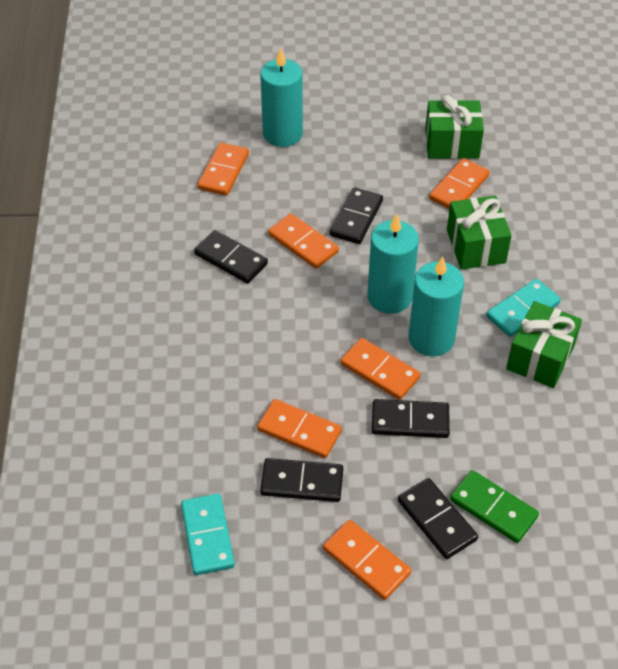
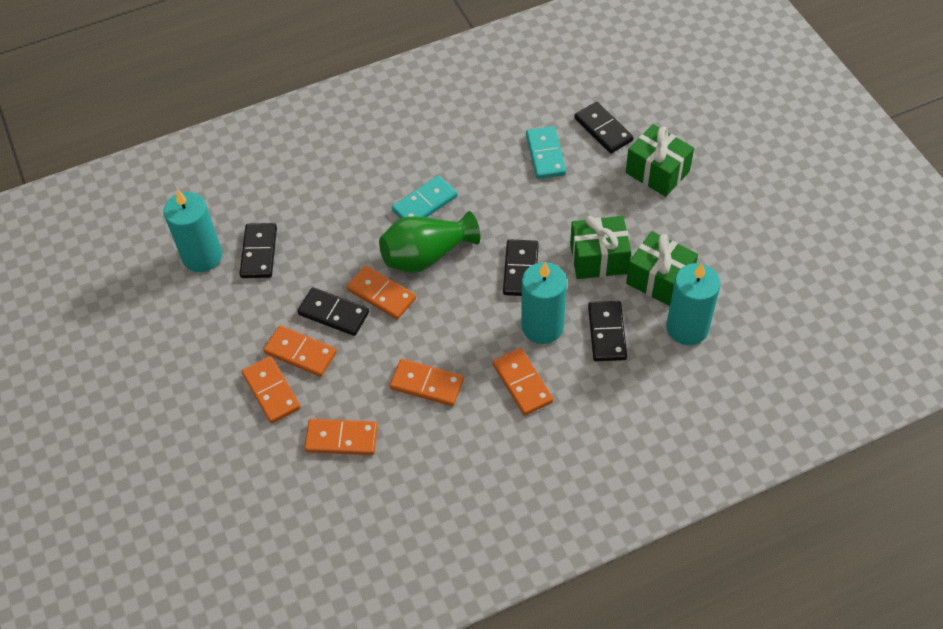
green domino: [450,470,539,543] = 1 -> none = 0
green vase: none = 0 -> [379,211,480,273] = 1

